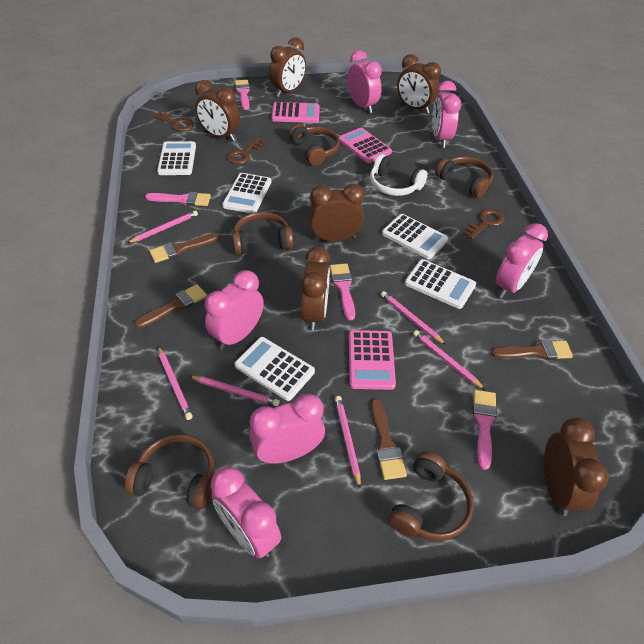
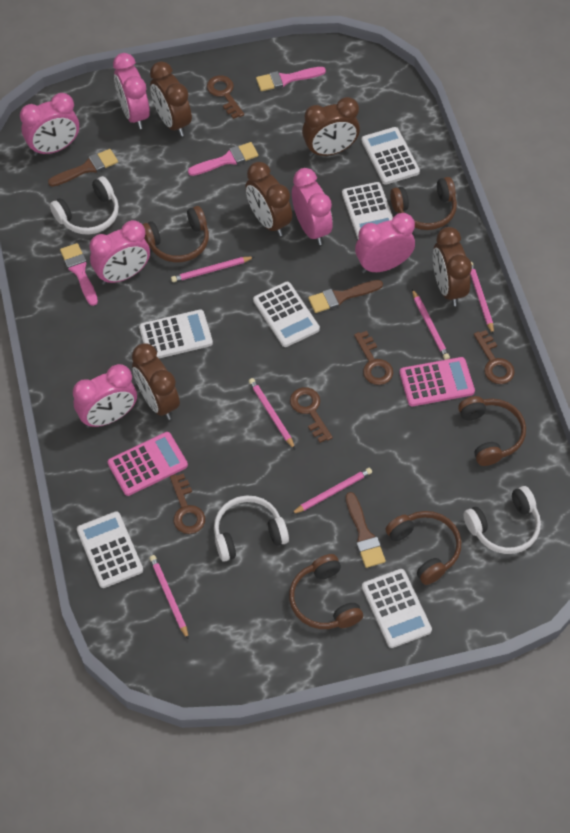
brown brush: [134,284,207,328] [149,233,219,263] [371,398,407,480] [491,340,573,360] = 4 -> [48,149,118,187] [308,280,383,313] [346,492,386,568] = 3
brown clock: [195,80,240,141] [269,37,306,97] [301,246,331,331] [309,184,365,242] [397,54,441,114] [544,417,609,516] = 6 -> [132,343,180,420] [150,61,192,136] [245,162,292,236] [302,97,360,157] [433,227,472,306] = 5
brown key: [153,112,194,132] [227,137,265,164] [463,209,504,240] = 3 -> [170,473,205,534] [207,75,244,119] [290,387,333,443] [354,331,393,385] [474,330,515,384] = 5
pink brush: [145,192,211,206] [235,80,250,110] [330,263,355,320] [473,390,497,470] = 4 -> [60,243,98,306] [188,142,258,176] [256,67,326,91] = 3
pink calculator: [271,102,320,123] [339,128,392,163] [349,330,396,390] = 3 -> [108,432,188,496] [400,357,475,406] = 2
white calculator: [157,141,196,175] [222,173,271,213] [234,337,315,401] [382,214,449,259] [405,259,476,309] = 5 -> [77,511,143,588] [139,309,213,358] [253,282,320,347] [342,182,393,239] [361,127,420,185] [362,569,432,648] = 6
white headphones: [370,154,427,196] = 1 -> [50,176,119,235] [214,495,289,562] [464,486,541,554] = 3

